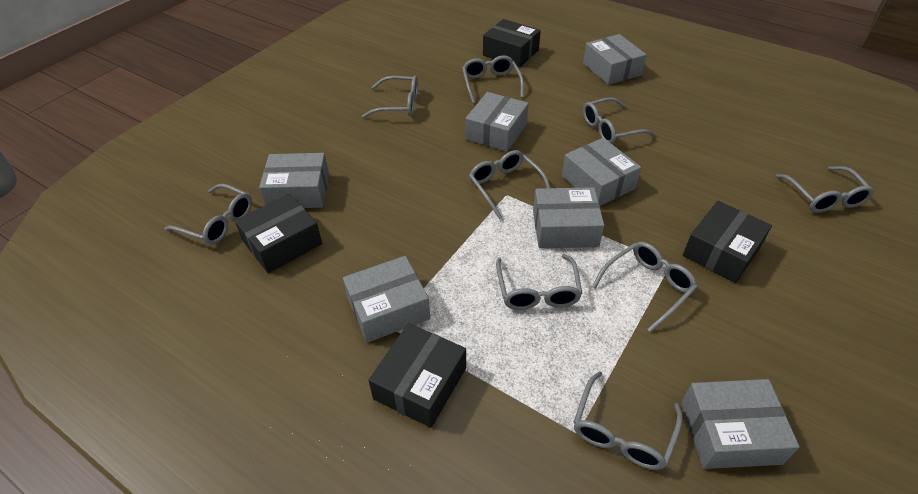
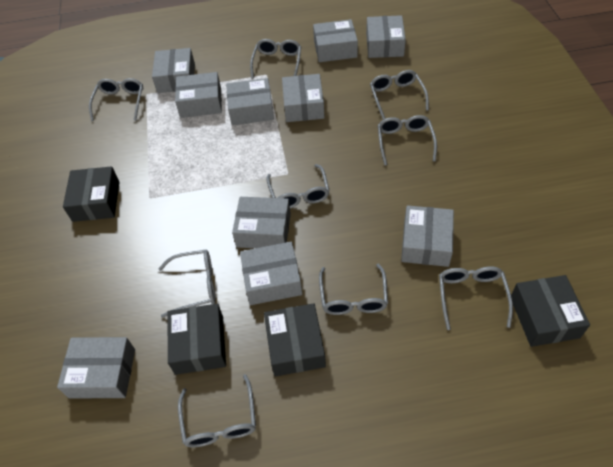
grey box: [259,153,329,208] [343,256,430,343] [465,92,529,152] [533,187,604,248] [562,138,641,206] [583,34,647,85] [681,379,800,469] = 7 -> [57,337,135,398] [152,48,195,93] [175,72,222,118] [226,78,274,125] [232,197,291,248] [240,242,302,305] [282,74,325,122] [313,19,358,62] [366,15,406,58] [401,205,454,267] = 10

